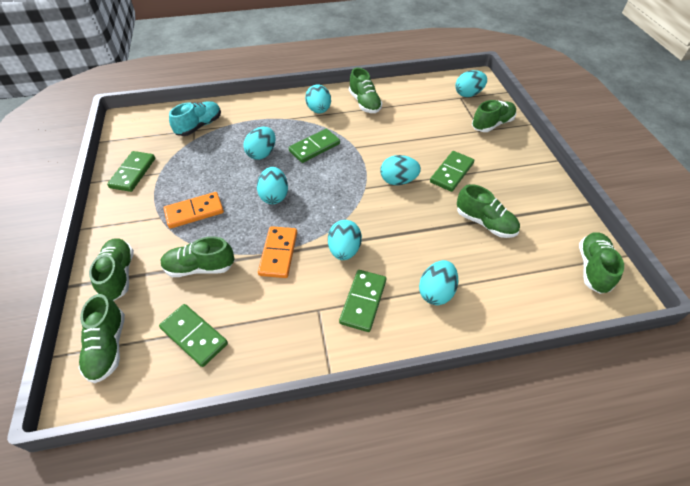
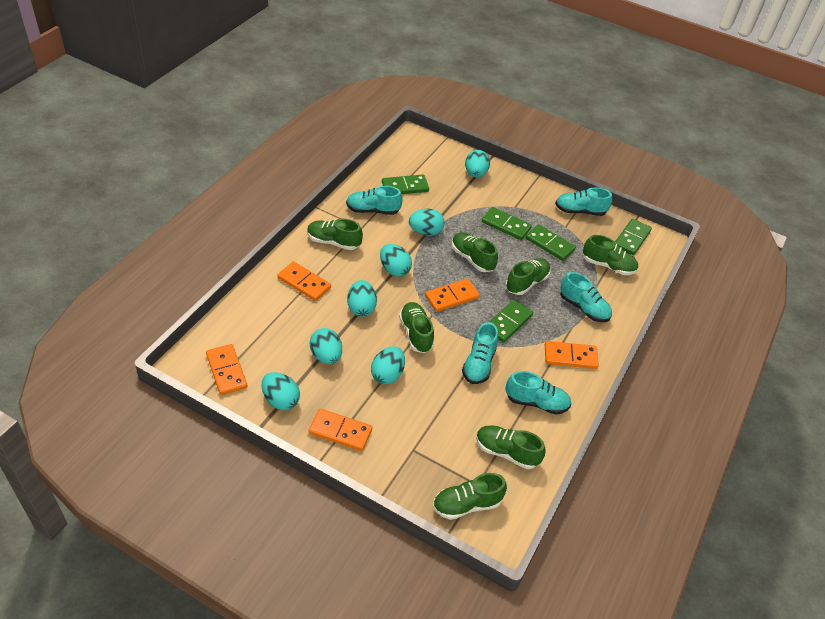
orange domino: [164,192,224,229] [258,226,297,278] = 2 -> [206,344,247,395] [278,261,331,301] [309,409,372,451] [425,279,480,312] [545,341,599,369] = 5
turquoise shoe: [169,101,221,136] = 1 -> [346,186,403,215] [462,322,498,384] [506,371,571,415] [555,187,612,216] [560,272,612,322] = 5

